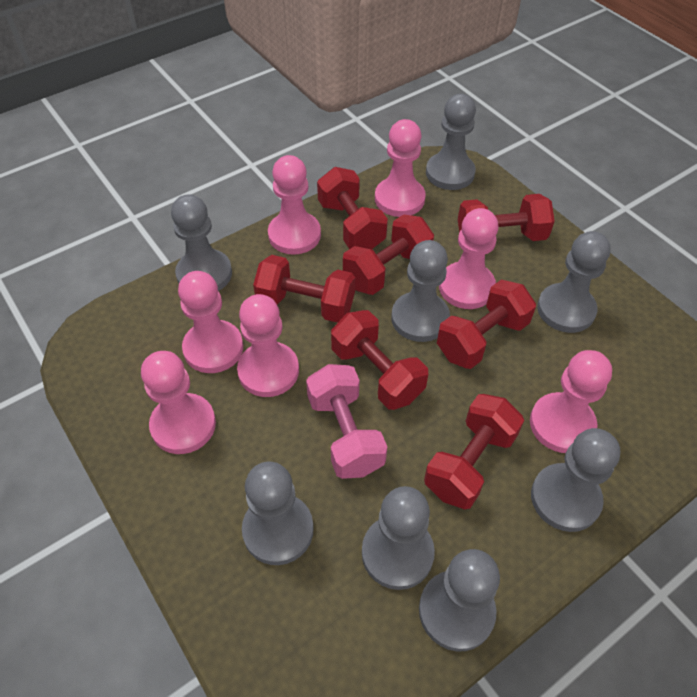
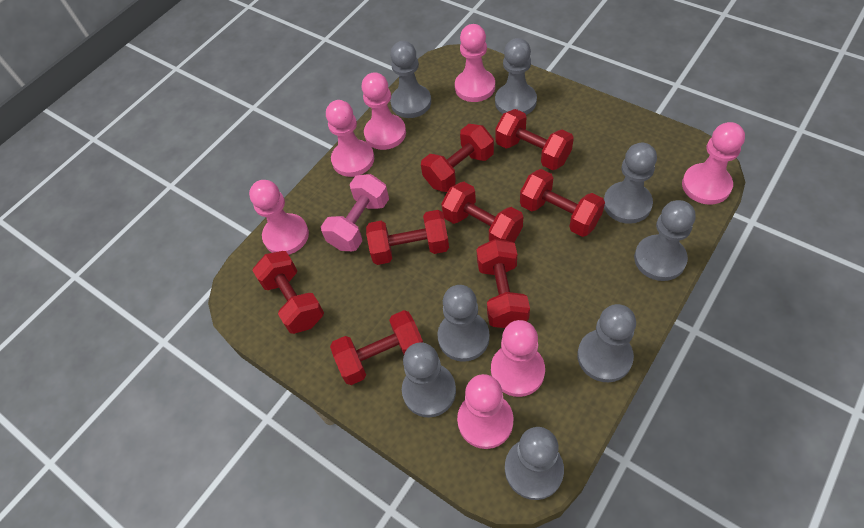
red dumbbell: [253,255,355,323] [317,167,388,249] [331,310,428,410] [343,214,434,295] [424,394,524,509] [437,280,536,369] [458,194,555,241] = 7 -> [252,251,324,334] [330,310,423,385] [366,210,449,265] [421,124,494,192] [441,182,523,243] [476,239,530,328] [495,109,574,170] [520,169,605,237] = 8

